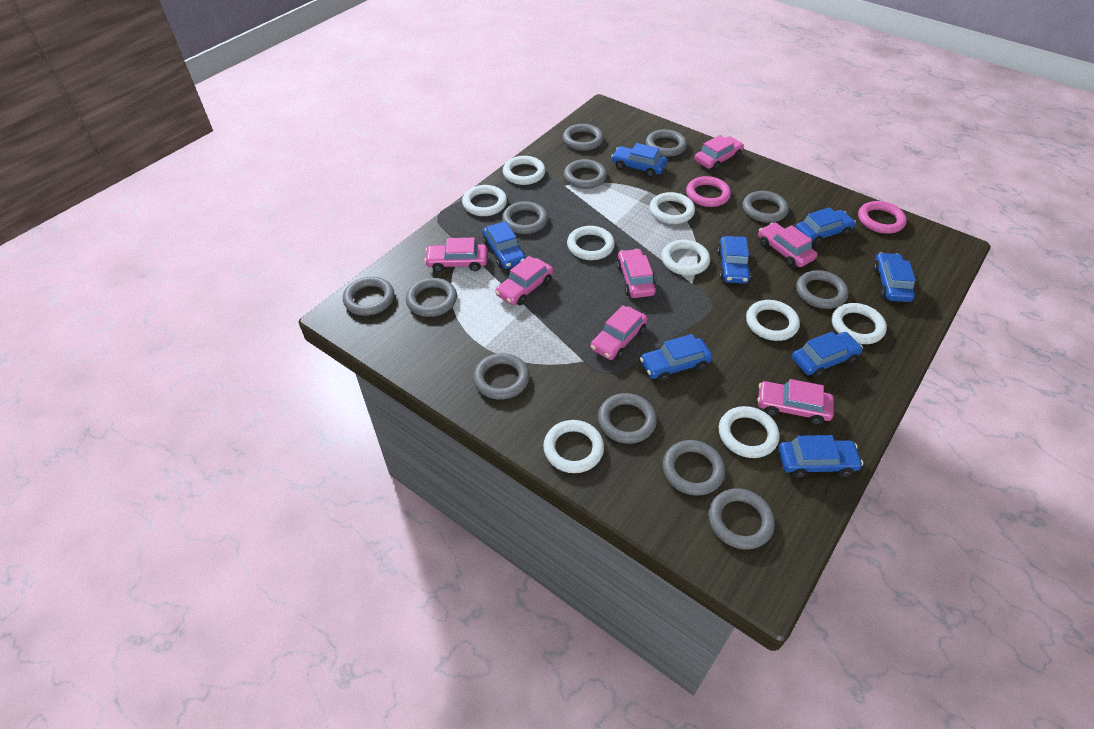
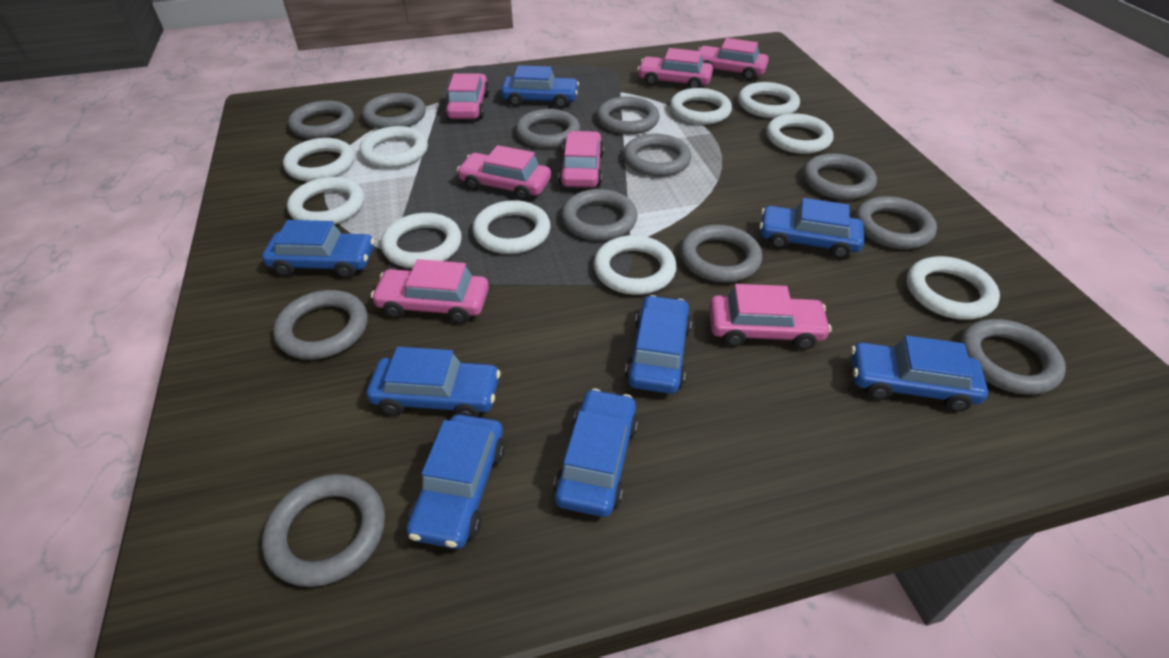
pink ring: [686,176,731,207] [858,201,907,234] = 2 -> none = 0
white ring: [462,185,507,216] [503,156,546,185] [543,420,604,473] [567,226,615,260] [649,192,695,224] [661,240,710,276] [719,406,780,458] [746,300,800,341] [832,303,887,344] = 9 -> [283,138,355,182] [287,177,364,225] [359,126,428,168] [381,213,462,268] [472,200,551,254] [593,235,677,295] [670,88,732,125] [738,82,800,118] [766,113,833,154] [907,256,1000,320] = 10

